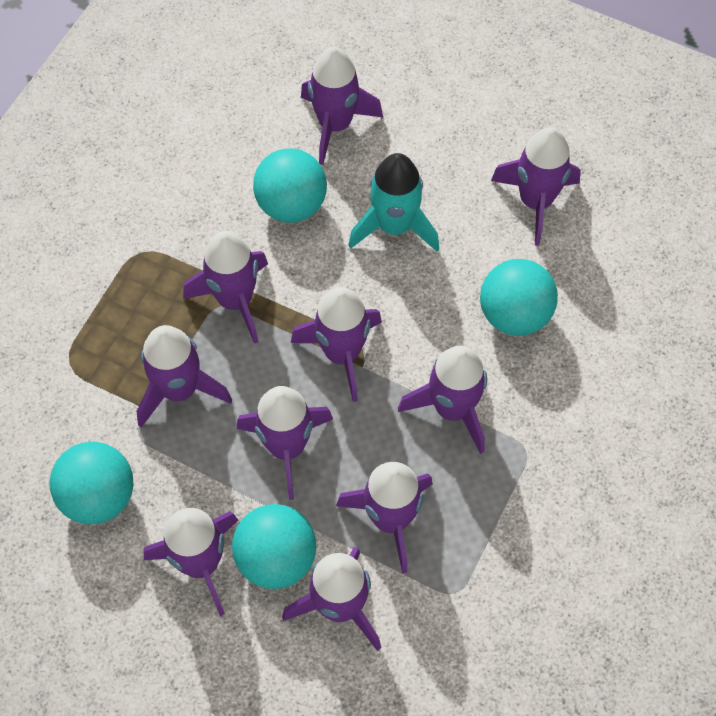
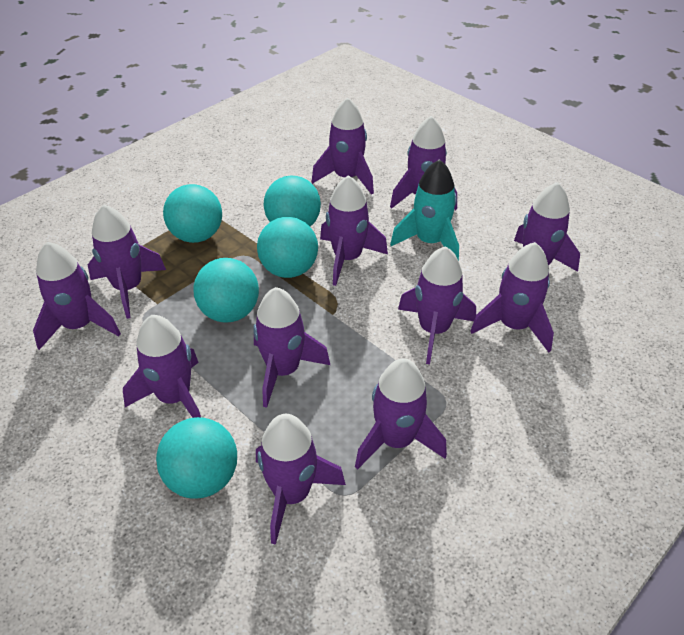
purple rocket: [137,325,232,427] [144,508,238,616] [183,231,268,344] [236,386,333,500] [282,547,381,651] [291,287,382,402] [301,47,383,165] [336,462,433,574] [398,345,487,454] [491,127,581,246] = 10 -> [33,242,121,350] [88,204,166,319] [123,315,201,418] [253,287,330,408] [256,414,346,545] [312,97,374,195] [320,175,388,286] [355,358,447,470] [390,116,457,210] [398,246,476,364] [470,242,554,352] [514,182,580,272] = 12
turquoise ball: [50,442,133,524] [232,504,316,589] [253,148,327,223] [480,259,558,336] = 4 -> [156,417,237,499] [163,184,222,243] [193,258,259,323] [257,217,318,278] [264,176,321,227] = 5

